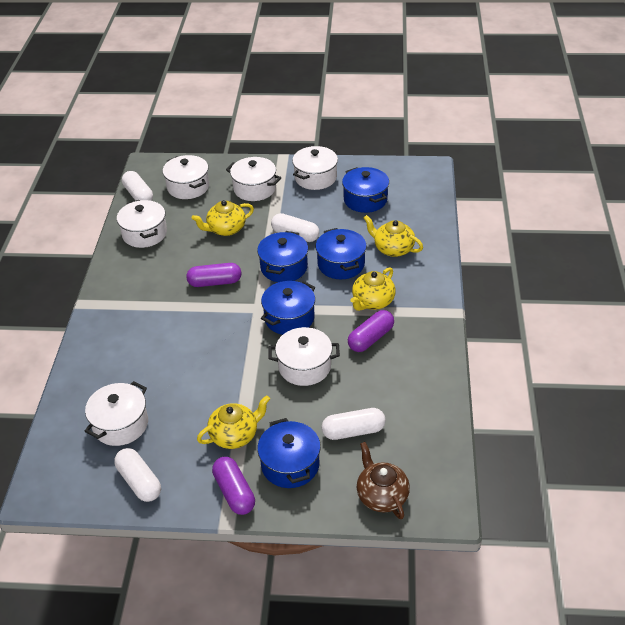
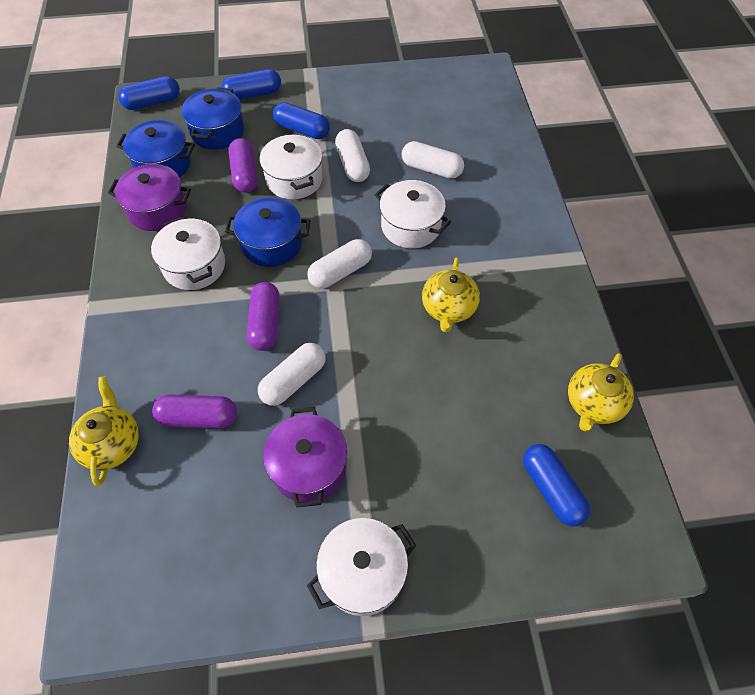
blue capsule: none = 0 -> [118,76,180,110] [222,69,281,100] [273,102,330,139] [523,444,591,527] = 4
blue pot: [257,231,308,282] [257,418,321,488] [261,281,315,335] [316,228,367,279] [342,167,389,213] = 5 -> [116,120,195,177] [181,87,244,150] [225,197,310,267] = 3
brown teapot: [357,442,410,519] = 1 -> none = 0
purple pot: none = 0 -> [108,164,191,231] [263,407,347,507] = 2
white pot: [85,381,148,446] [117,200,167,248] [163,155,209,199] [226,157,281,201] [268,327,340,386] [292,146,338,190] = 6 -> [151,216,225,290] [260,133,323,199] [306,518,417,616] [375,180,451,248] = 4
yellow teapot: [192,200,254,236] [197,395,270,449] [350,267,396,311] [364,215,423,257] = 4 -> [69,376,139,486] [422,257,480,332] [568,353,634,432] = 3

